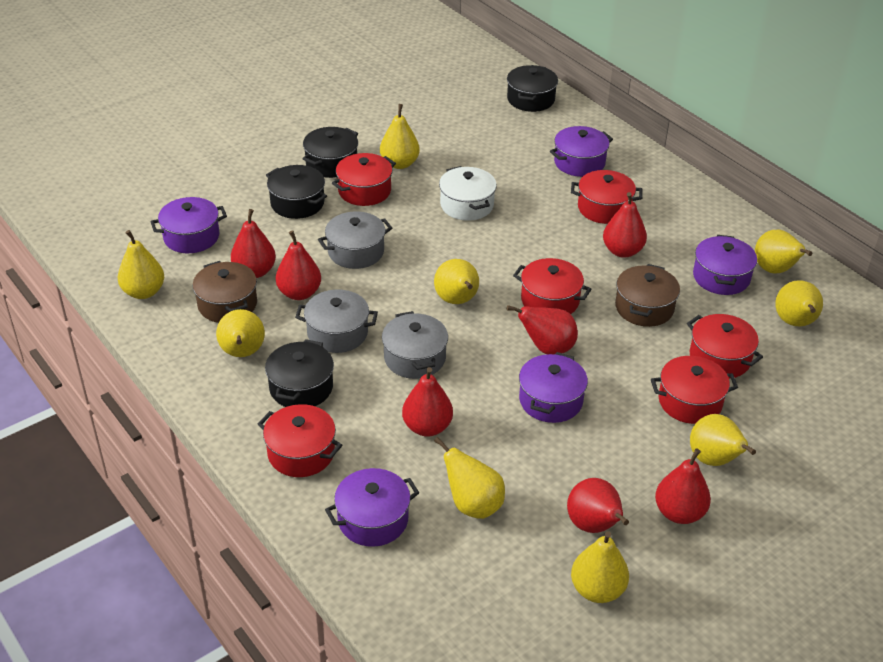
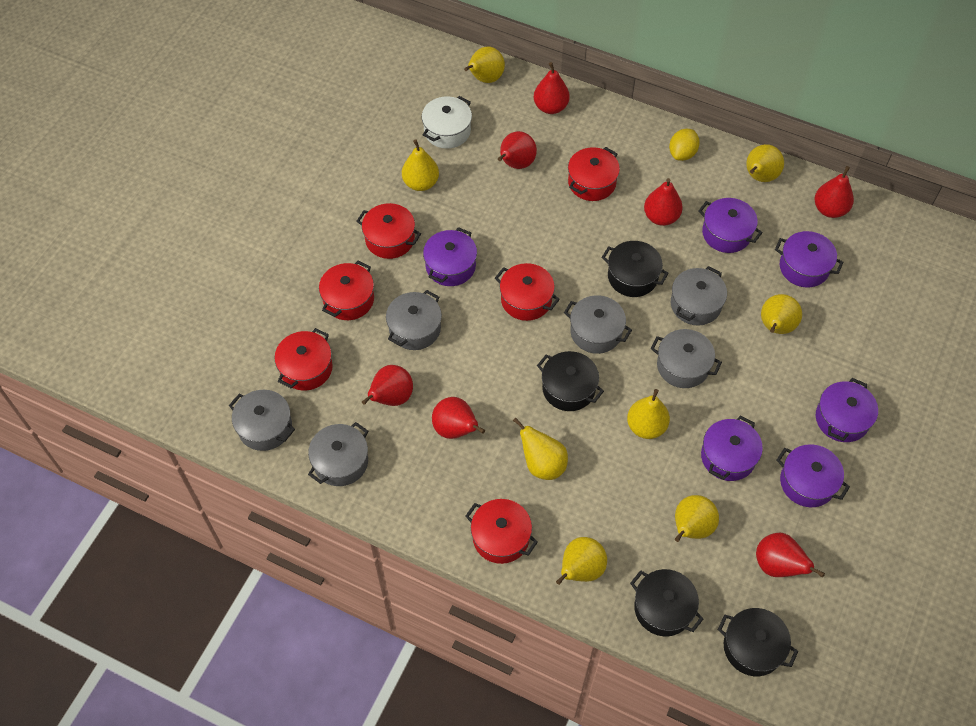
brown pot: [193,261,257,323] [615,264,680,327] = 2 -> none = 0
grey pot: [295,290,378,353] [318,212,392,269] [382,311,448,379] = 3 -> [229,390,295,451] [308,422,368,486] [386,290,442,350] [564,295,632,354] [651,329,722,388] [671,266,727,326] = 6
purple pot: [150,197,227,253] [325,468,419,547] [519,352,588,423] [550,126,613,177] [693,235,757,295] = 5 -> [423,227,477,286] [698,198,763,253] [701,416,763,481] [775,231,843,288] [777,444,850,507] [816,378,878,442] = 6
yellow lemon: none = 0 -> [669,129,700,161] = 1
yellow pear: [118,230,164,299] [216,309,265,357] [380,104,420,169] [434,259,479,304] [434,437,505,519] [571,531,629,603] [690,414,756,466] [755,230,813,273] [775,280,823,326] = 9 -> [402,139,439,191] [464,47,505,83] [513,417,568,480] [556,537,607,585] [627,389,670,439] [675,495,719,542] [746,144,784,182] [761,294,802,334] = 8

